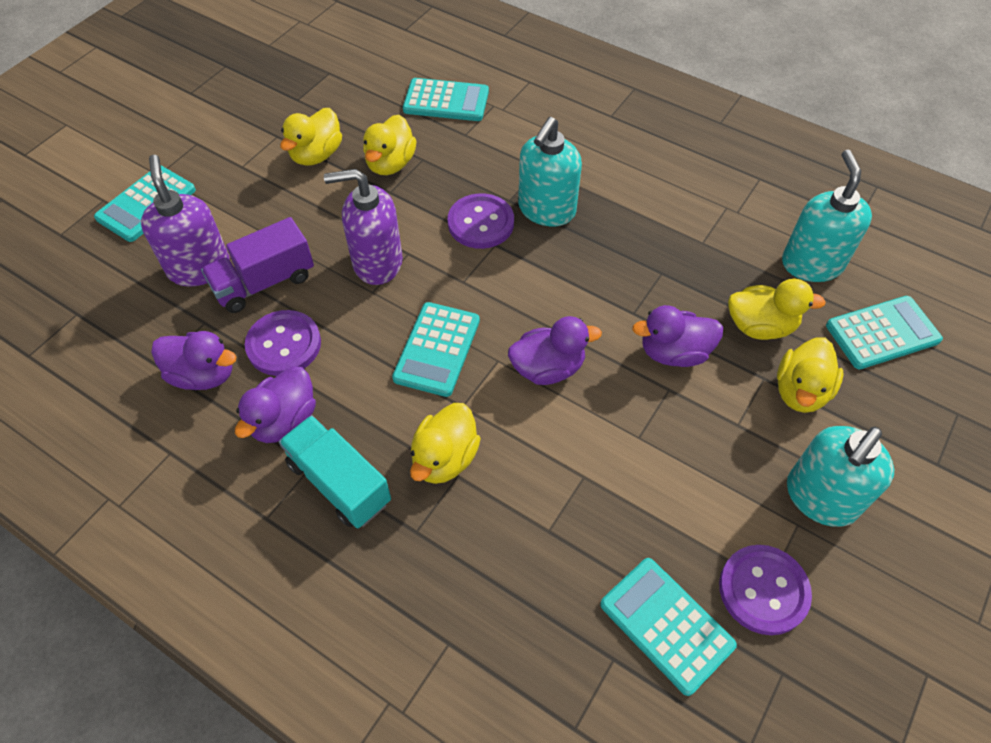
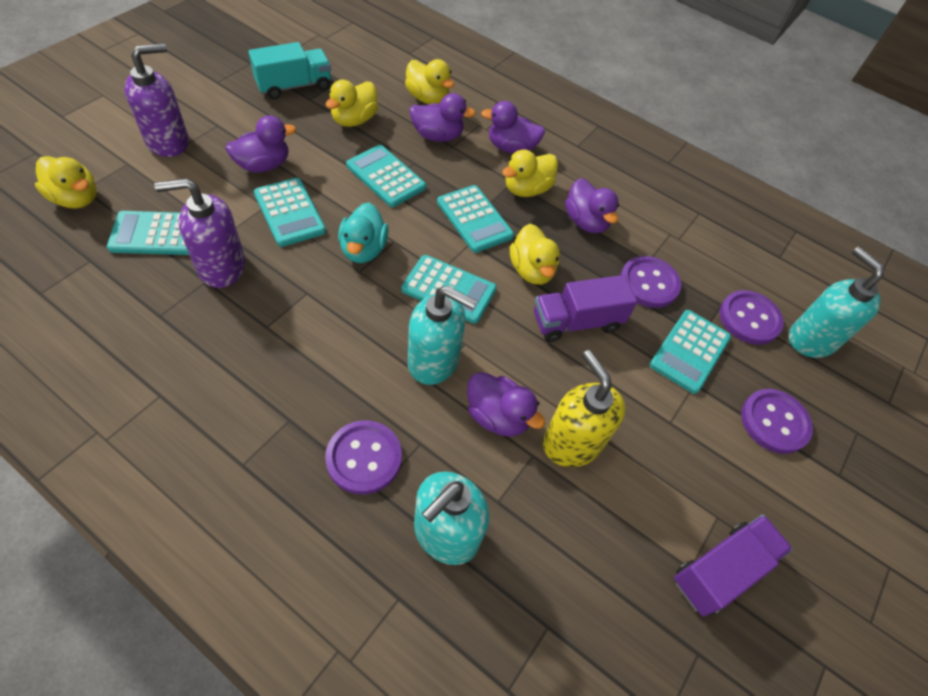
purple button: [245,310,321,376] [448,193,514,249] [719,545,812,635] = 3 -> [325,420,402,494] [620,256,681,308] [720,290,784,345] [741,389,813,454] = 4
purple duck: [151,331,236,390] [235,366,316,443] [508,316,602,385] [632,305,723,367] = 4 -> [225,115,296,172] [410,93,476,142] [467,372,545,437] [481,101,545,154] [565,178,619,233] = 5
purple truck: [201,217,314,313] = 1 -> [534,275,637,342] [674,515,793,617] = 2
turquoise calculator: [94,166,196,242] [392,302,480,397] [403,78,489,121] [600,558,737,696] [826,296,943,370] = 5 -> [107,211,189,255] [254,178,326,247] [346,145,426,207] [401,255,497,324] [437,185,514,253] [650,310,731,394] = 6
turquoise duck: none = 0 -> [338,203,389,263] = 1
yellow soap dispenser: none = 0 -> [543,350,626,467] = 1

